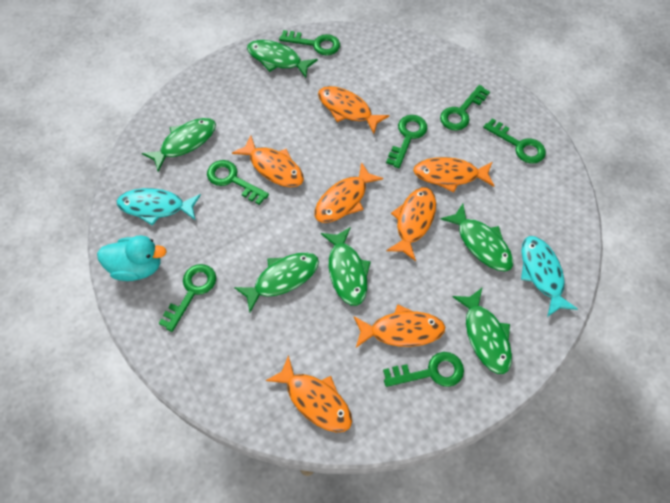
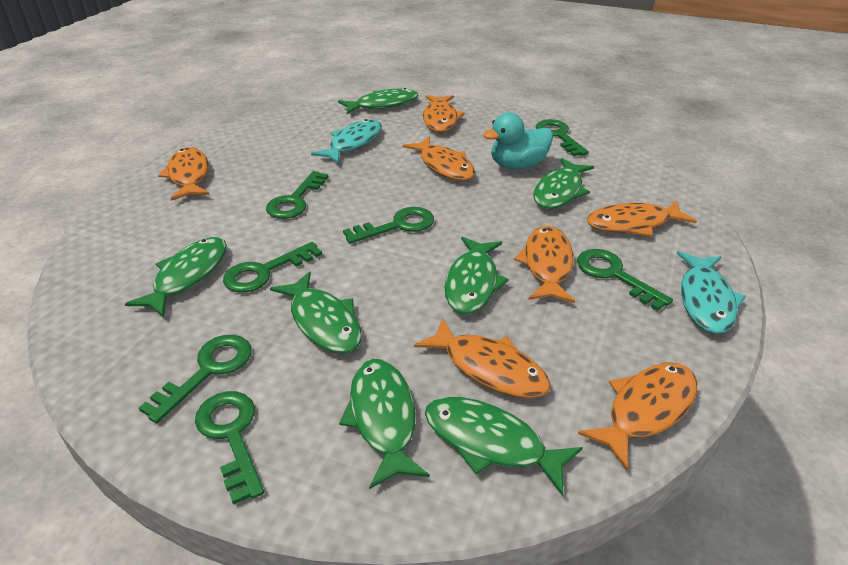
green fish: [142,118,216,172] [234,252,319,313] [247,40,318,78] [321,227,371,306] [441,204,513,271] [452,288,512,374] = 6 -> [125,237,227,318] [270,272,362,354] [338,88,418,114] [339,359,430,489] [425,397,583,496] [445,237,509,314] [533,158,594,209] = 7

